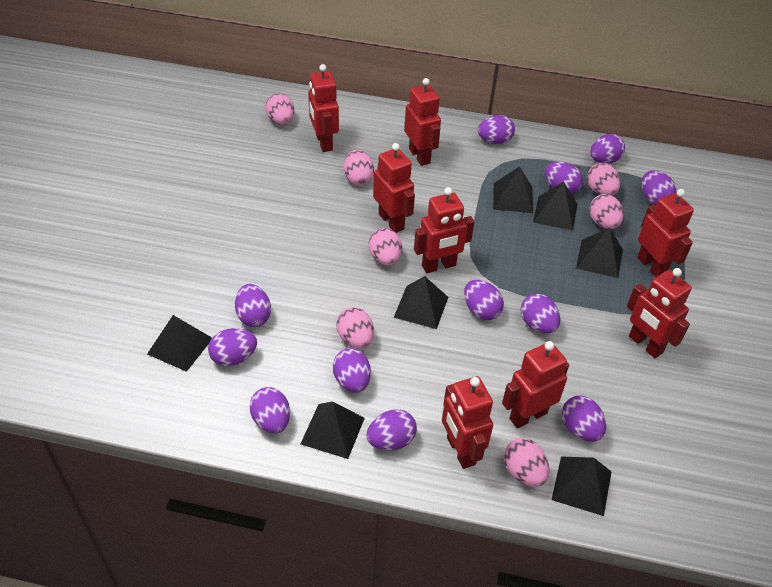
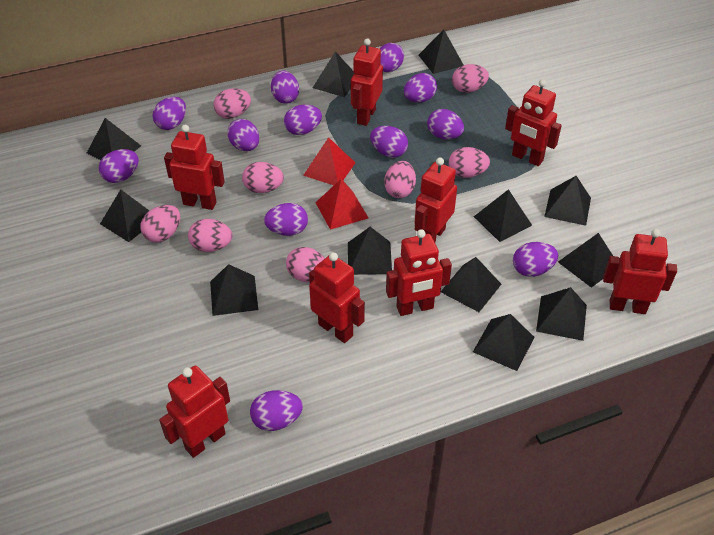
black pyramid: [147,315,212,372] [301,401,365,459] [394,276,448,329] [493,166,533,213] [533,182,577,230] [551,456,612,516] [576,228,623,278] = 7 -> [87,118,141,160] [100,189,149,242] [210,264,258,316] [313,51,354,97] [348,227,392,275] [419,30,463,74] [441,257,501,312] [473,314,534,371] [474,189,532,242] [536,287,587,341] [544,176,591,226] [558,233,613,288] = 12
pink egg: [265,93,295,125] [336,307,374,349] [344,150,374,186] [369,228,402,266] [504,438,549,487] [587,163,620,196] [589,194,624,229] = 7 -> [140,205,180,242] [188,219,233,252] [213,88,251,119] [242,162,284,193] [286,247,325,282] [384,161,416,198] [448,147,490,178] [452,64,489,93] = 8
red pyramid: none = 0 -> [303,137,355,185] [315,179,369,230] = 2

